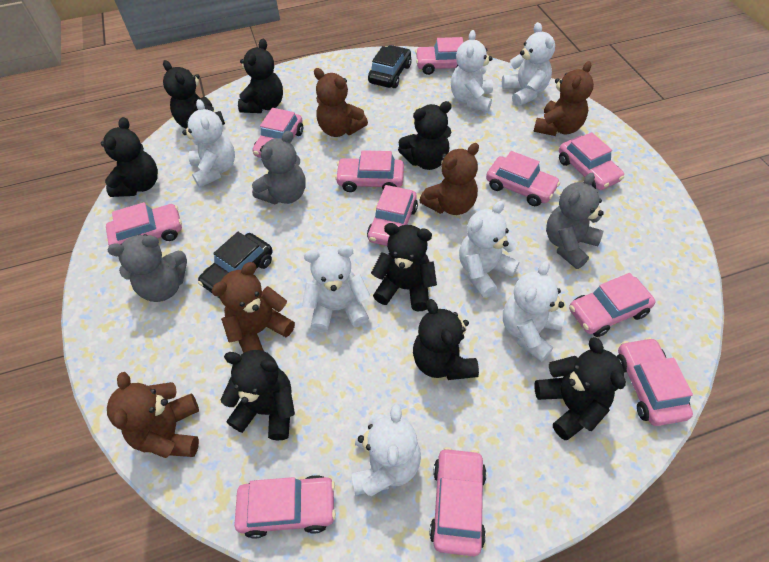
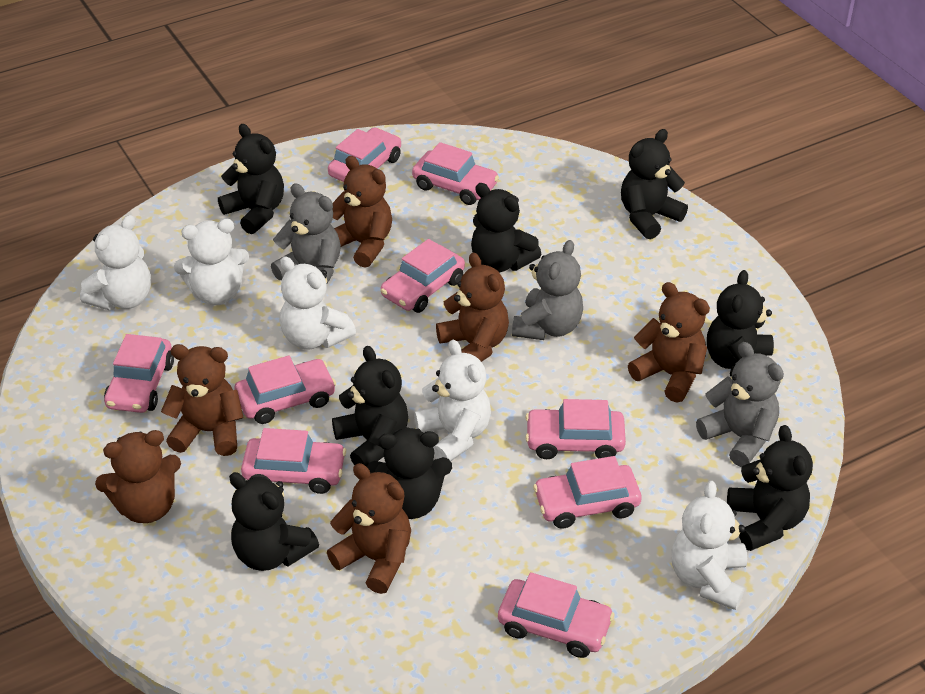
black car: [198,232,273,299] [368,45,412,88] = 2 -> none = 0
brown teddy bear: [107,372,199,458] [212,262,295,353] [314,68,368,137] [419,143,479,215] [533,61,594,136] = 5 -> [95,430,181,523] [161,344,244,456] [327,463,411,594] [332,156,392,268] [436,252,509,362] [628,282,710,402] = 6
pink car: [106,202,182,246] [235,475,336,538] [252,108,303,158] [335,150,404,192] [367,185,418,246] [415,37,463,75] [429,447,486,556] [486,151,560,206] [559,132,624,190] [569,273,655,337] [616,337,693,426] = 11 -> [104,334,174,413] [235,356,336,424] [241,428,346,494] [328,127,401,182] [381,239,465,313] [412,142,499,205] [498,572,615,658] [525,399,626,459] [533,456,642,529] = 9
white teddy bear: [182,99,235,187] [302,245,370,332] [352,404,421,496] [451,30,493,112] [459,201,520,298] [502,22,555,107] [503,261,565,362] = 7 -> [80,215,151,311] [174,219,249,305] [280,256,356,350] [414,340,491,461] [671,481,747,610] = 5

